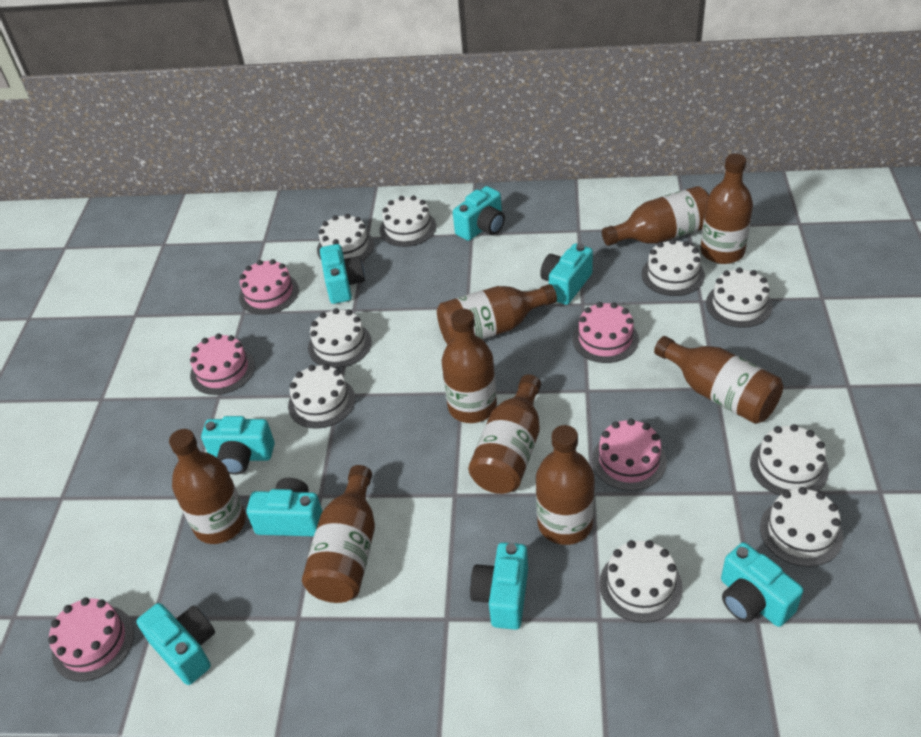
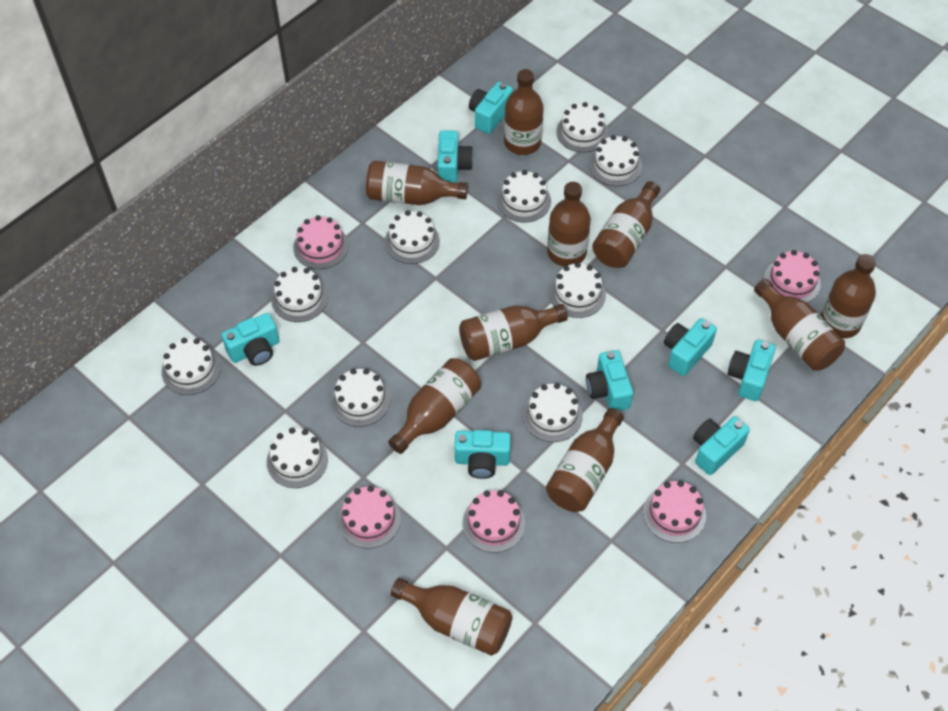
brown bottle: [169,429,246,544] [302,465,375,603] [437,284,557,345] [442,309,497,423] [468,374,541,494] [536,425,595,545] [602,186,709,246] [654,336,783,424] [701,154,753,264] = 9 -> [366,161,468,205] [388,358,481,454] [391,578,512,656] [459,304,568,361] [504,69,544,155] [546,408,624,512] [547,182,591,266] [592,181,660,268] [754,279,845,371] [821,254,876,338] = 10
white cake: [288,364,355,429] [308,308,372,368] [317,214,374,261] [380,196,436,247] [599,540,683,623] [642,239,705,296] [706,267,773,327] [750,424,829,495] [760,487,843,567] = 9 -> [162,338,221,395] [267,428,328,488] [271,267,328,322] [331,368,390,427] [385,210,440,264] [497,170,551,222] [523,383,583,442] [549,262,606,318] [556,102,608,152] [589,135,642,186] = 10

